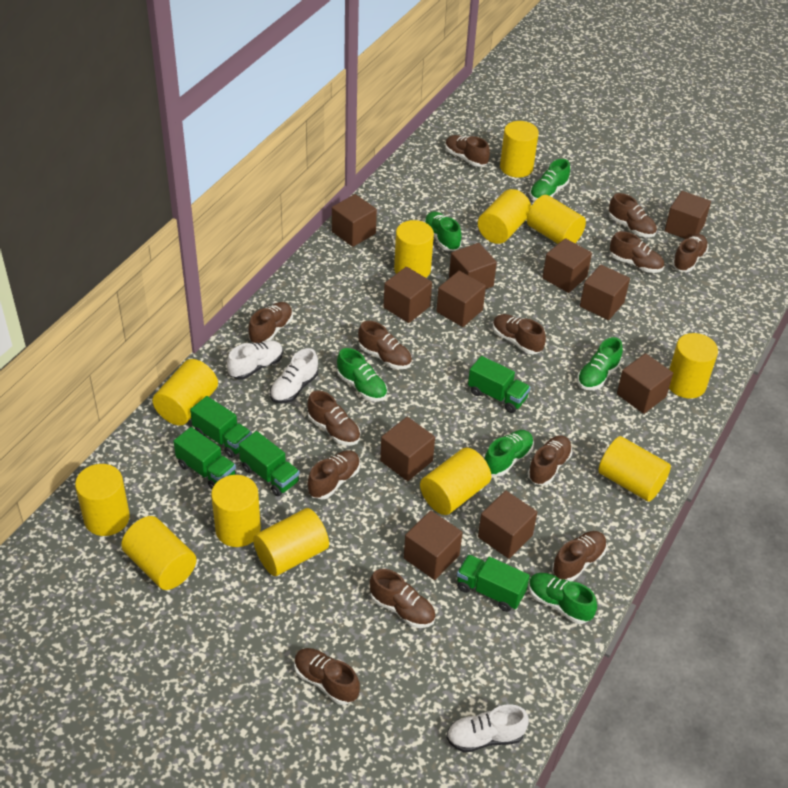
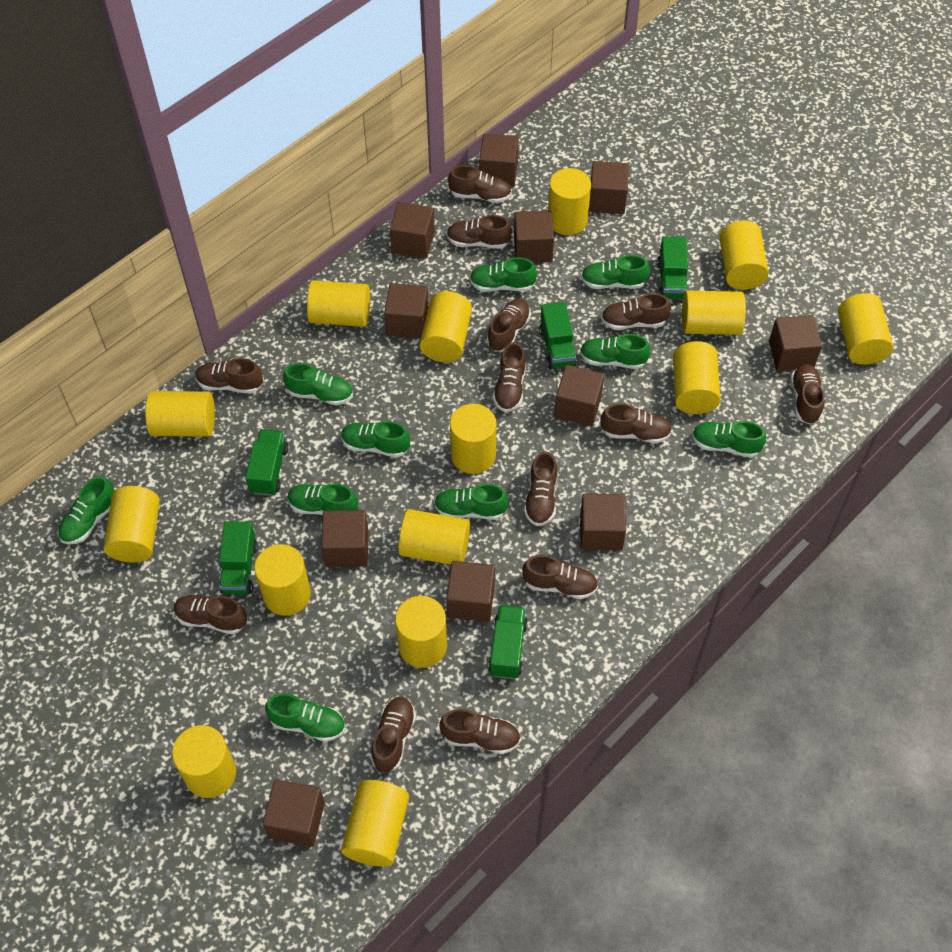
green shoe: [337,348,387,402] [424,211,462,251] [485,430,534,476] [528,573,597,624] [530,159,570,201] [577,337,623,390] = 6 -> [58,477,114,544] [265,693,345,742] [283,363,353,405] [288,483,358,515] [341,421,410,458] [434,484,509,520] [470,257,537,292] [580,334,651,369] [581,255,650,289] [692,421,766,458] = 10
white shoe: [227,340,283,379] [270,348,318,403] [446,704,529,753] = 3 -> none = 0
yellow cylinder: [75,464,130,536] [121,516,196,590] [152,359,218,426] [211,475,261,547] [253,508,329,576] [394,220,434,278] [420,448,491,515] [478,189,531,244] [500,121,539,178] [527,195,586,244] [598,436,671,502] [669,333,718,399] = 12 -> [104,486,160,562] [145,391,215,437] [172,725,236,798] [254,544,311,616] [307,280,370,327] [341,780,409,867] [395,596,447,668] [398,509,470,565] [420,291,472,362] [450,404,496,474] [548,168,591,235] [673,341,721,414] [682,291,746,335] [719,221,769,290] [838,293,893,365] = 15

